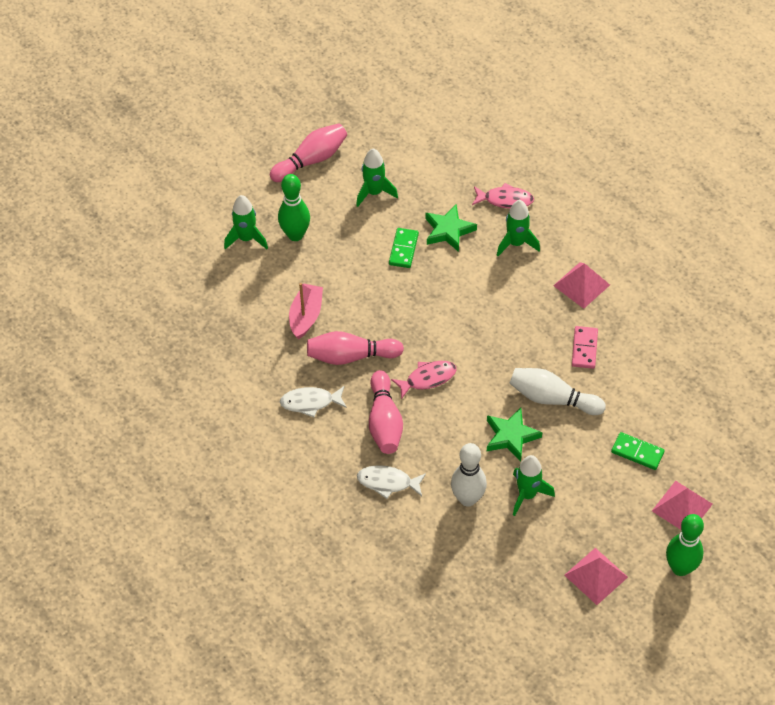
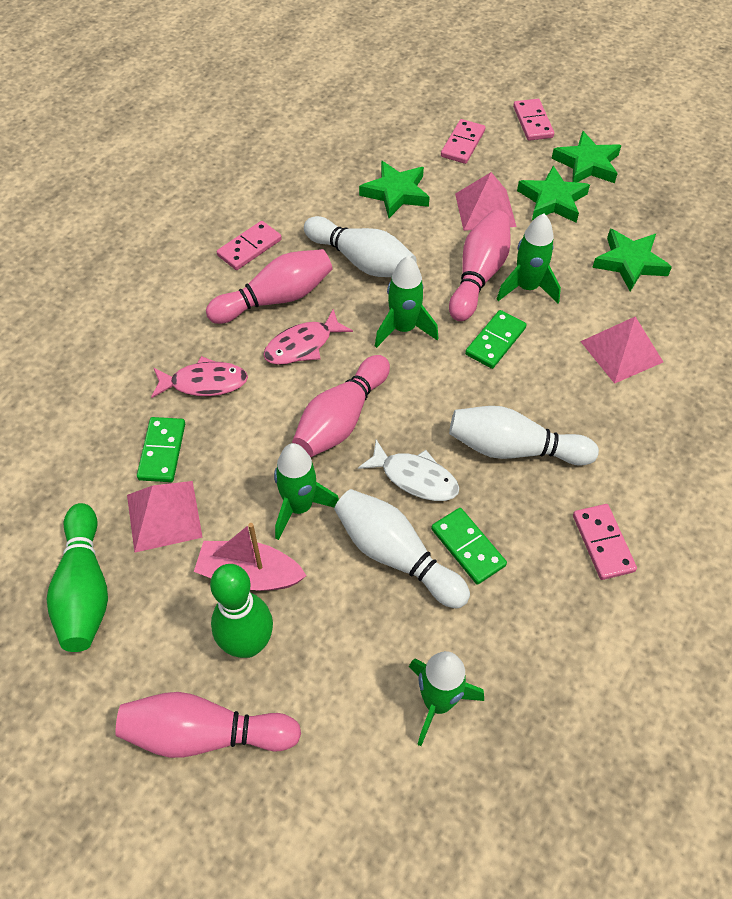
green domino: [389,228,419,268] [611,432,665,470] = 2 -> [137,417,185,482] [431,508,507,585] [465,310,527,369] = 3
green star: [425,205,477,252] [487,408,542,462] = 2 -> [359,161,430,218] [517,166,590,223] [551,131,621,183] [592,229,672,292] = 4
pink bowling pin: [270,123,347,182] [307,331,404,365] [369,370,403,454] = 3 -> [115,692,301,758] [206,249,332,324] [292,355,390,457] [449,210,511,321] = 4
pink domino: [572,326,598,369] = 1 -> [217,221,282,270] [441,119,485,164] [513,99,554,141] [573,504,637,580] = 4
white bowling pin: [451,443,487,507] [509,368,606,415] = 2 -> [304,216,417,277] [334,489,470,608] [449,406,599,466] = 3
white fish: [280,386,347,417] [357,465,426,499] = 2 -> [358,440,459,501] = 1

